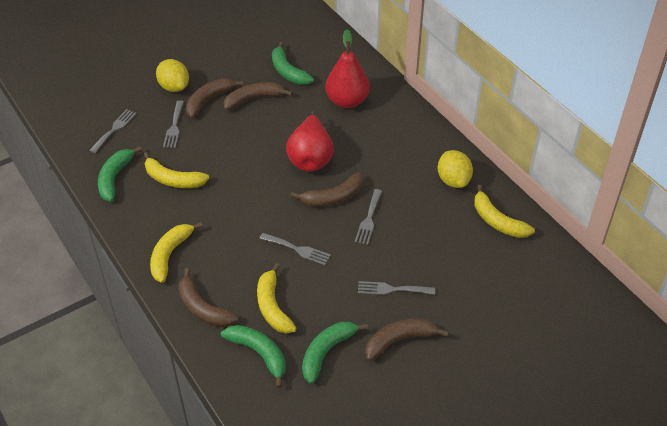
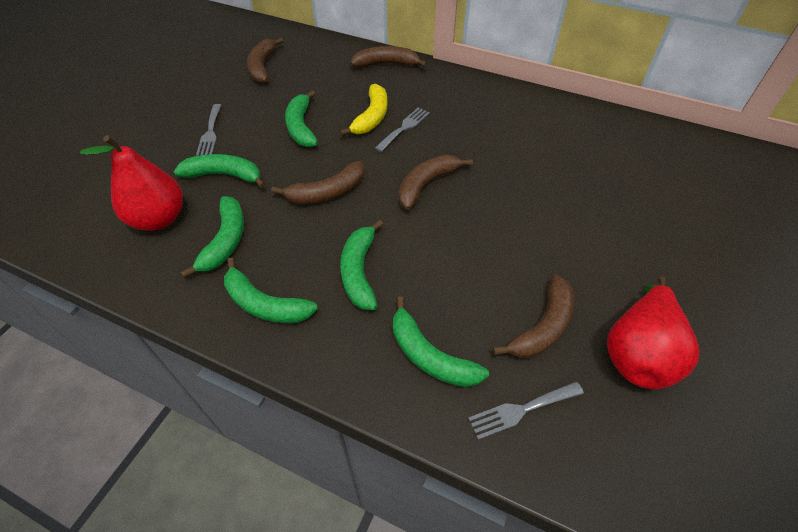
green banana: [98,146,142,202] [221,325,286,388] [272,42,314,85] [302,322,368,384] = 4 -> [174,154,266,188] [181,196,244,278] [224,257,318,323] [285,90,318,147] [340,220,383,310] [393,297,489,387] = 6
grey fork: [89,109,137,153] [163,100,184,148] [259,233,331,265] [355,189,382,245] [358,281,435,295] = 5 -> [196,104,222,156] [375,108,430,152] [468,382,584,440] = 3
yellow banana: [144,152,209,188] [150,222,203,283] [257,263,296,334] [474,185,535,238] = 4 -> [340,84,387,136] = 1
yellow lemon: [156,59,189,92] [438,150,473,188] = 2 -> none = 0

